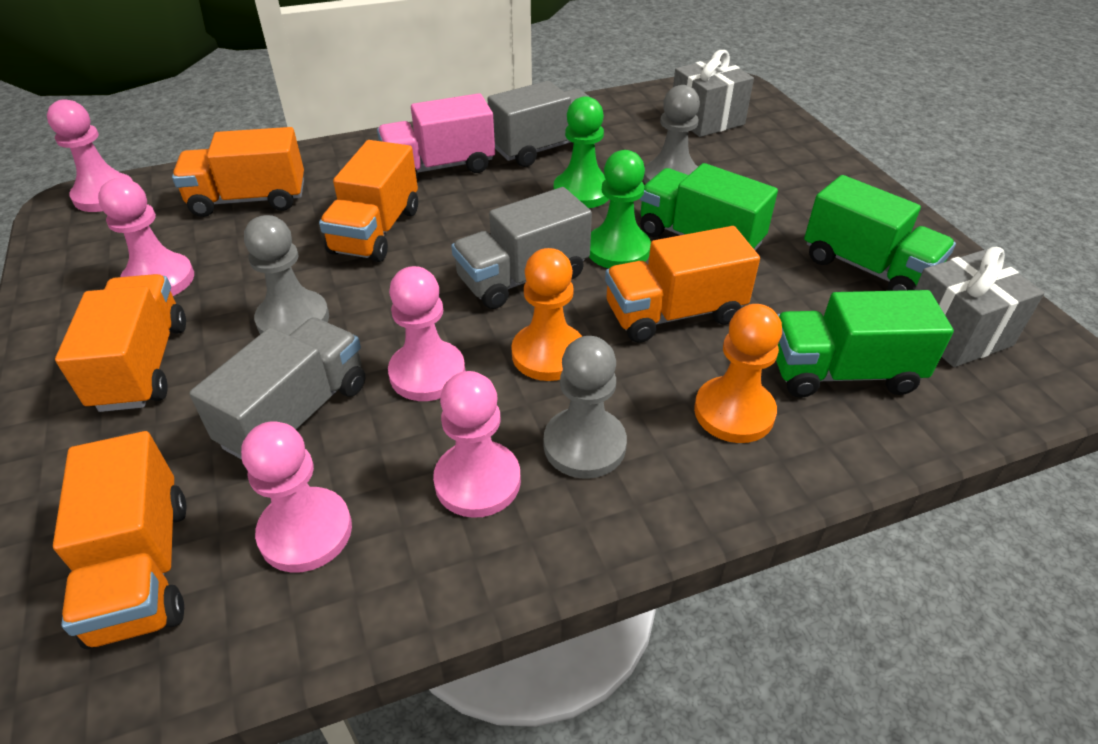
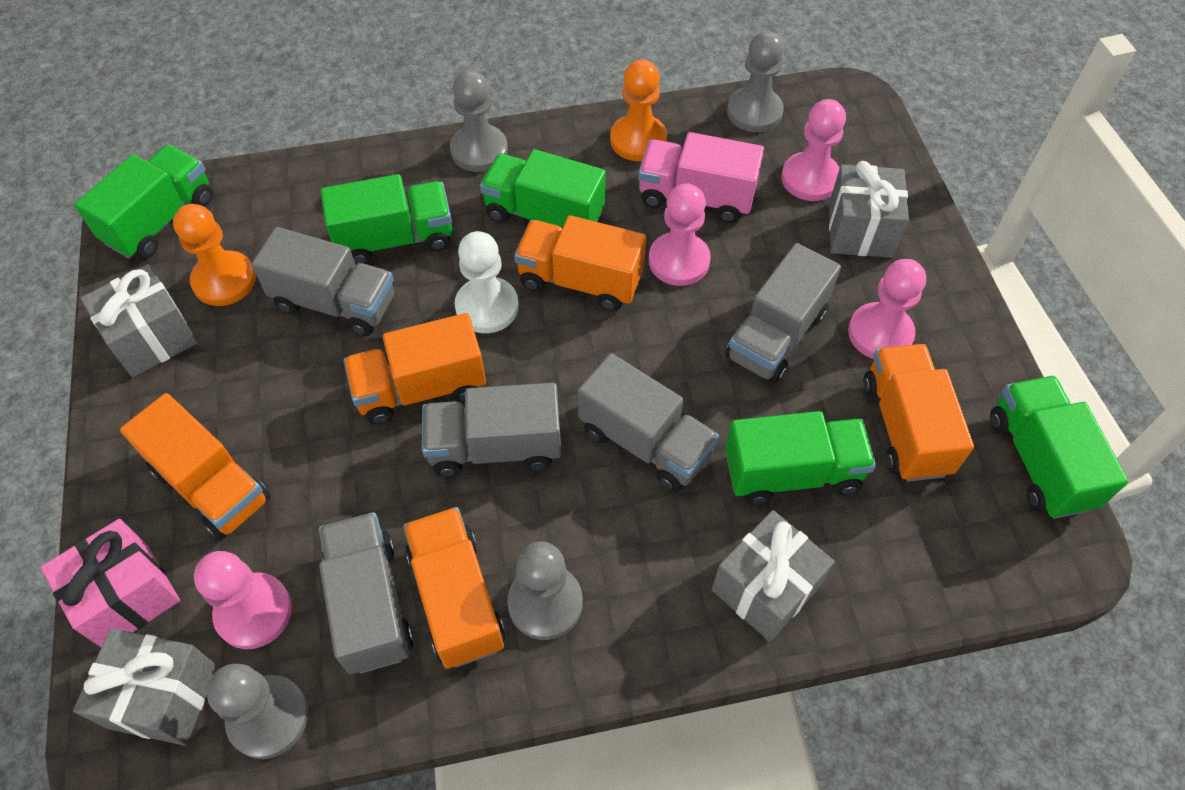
green pawn: [554,96,609,208] [589,150,651,269] = 2 -> none = 0
green truck: [640,163,778,251] [776,290,954,398] [804,175,956,291] = 3 -> [74,145,213,259] [321,174,452,265] [480,149,606,228] [725,411,876,505] [990,376,1129,519] = 5
grey gift: [673,50,754,137] [915,247,1044,367] = 2 -> [73,628,217,746] [80,264,198,377] [712,510,835,642] [829,161,909,258] = 4
grey pawn: [244,215,329,335] [544,336,627,479] [643,85,700,184] = 3 -> [207,664,309,759] [450,70,508,172] [507,542,583,640] [727,31,784,132] = 4
grey truck: [189,317,365,459] [451,187,592,309] [488,81,590,167] = 3 -> [252,227,394,336] [319,512,413,674] [422,383,561,477] [578,353,719,492] [725,243,841,384] = 5
pink gift: none = 0 -> [41,519,180,647] = 1
pink pawn: [47,99,133,212] [98,178,194,296] [241,421,352,572] [388,266,465,401] [433,371,521,518] = 5 -> [194,551,292,649] [649,184,711,286] [781,99,846,201] [848,259,926,359] = 4
white pawn: none = 0 -> [455,231,519,333] = 1

